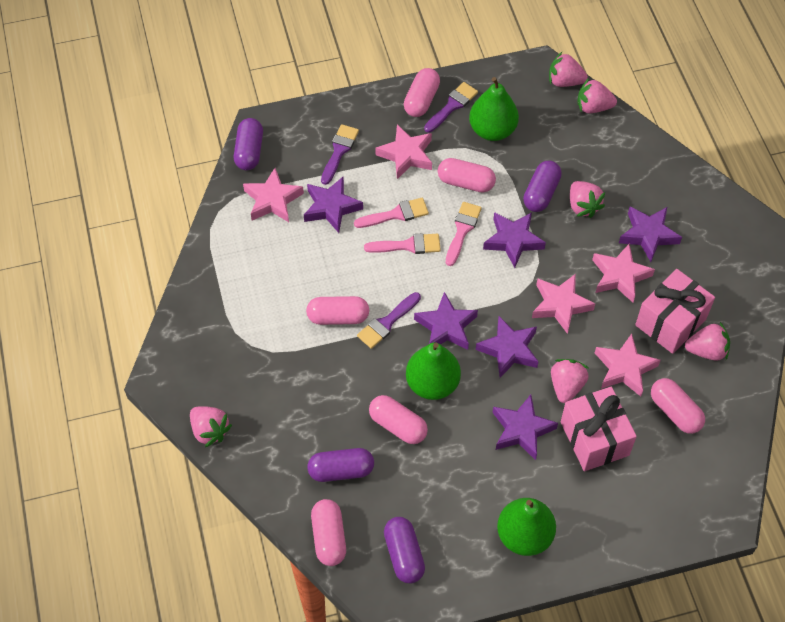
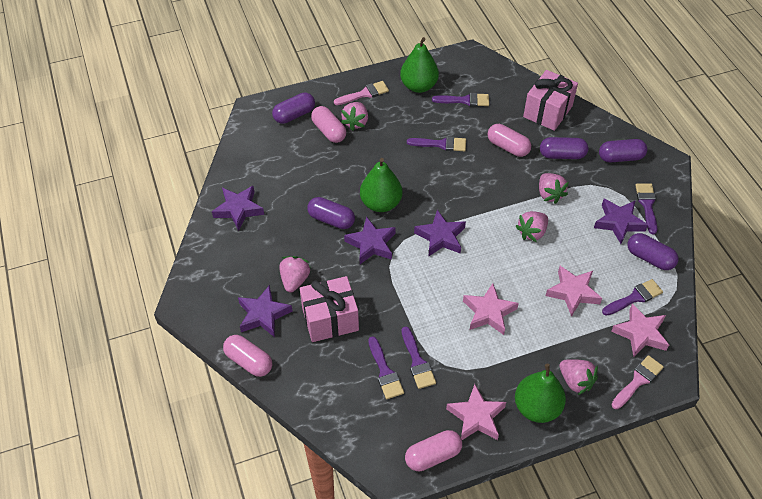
pink brush: [354,198,429,228] [364,233,441,254] [446,202,482,266] = 3 -> [334,81,389,105] [611,355,664,409] = 2
pink capsule: [306,296,369,325] [311,499,346,566] [369,395,428,444] [404,68,440,117] [438,158,496,193] [651,378,705,434] = 6 -> [223,335,272,377] [311,106,346,143] [405,430,462,471] [487,124,531,157] = 4
pink star: [243,168,304,222] [376,124,432,179] [532,274,595,334] [592,244,655,302] [595,334,661,397] = 5 -> [446,384,506,440] [463,283,519,335] [545,266,602,317] [611,304,669,358] = 4
pink strawberry: [190,406,232,447] [549,52,588,87] [551,359,589,403] [570,181,605,218] [578,78,617,113] [685,322,730,361] = 6 -> [280,256,311,292] [341,102,368,131] [515,211,548,242] [539,173,569,204] [559,359,598,395] = 5
purple brush: [321,124,359,185] [357,292,421,349] [424,82,478,132] = 3 -> [368,336,404,399] [401,327,436,389] [407,136,466,151] [432,93,489,107] [602,279,663,316] [635,183,657,234] = 6
purple capsule: [234,118,263,170] [307,448,374,482] [384,517,425,583] [523,161,562,212] = 4 -> [272,92,315,124] [307,197,355,229] [540,137,588,159] [599,139,647,162] [627,233,679,270] = 5
purple star: [304,177,363,233] [414,292,478,350] [476,316,539,378] [483,212,546,268] [492,395,558,460] [619,207,682,262] = 6 -> [212,186,264,231] [238,285,292,337] [344,217,396,264] [414,210,466,257] [594,199,648,244] = 5

